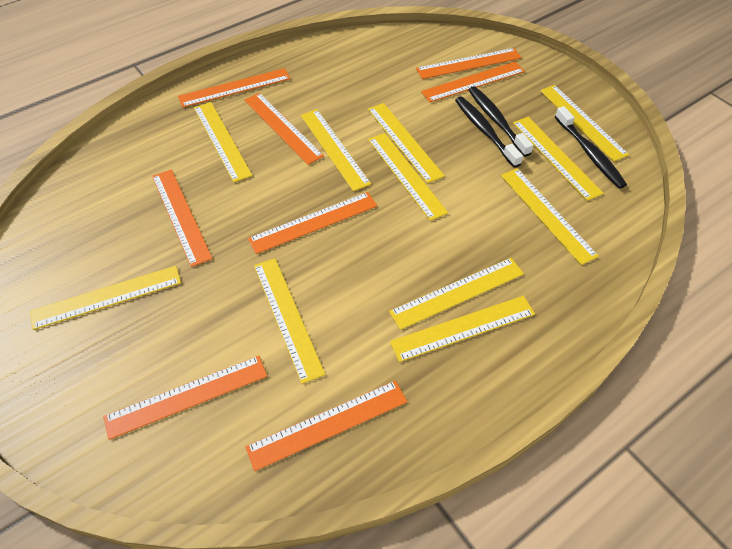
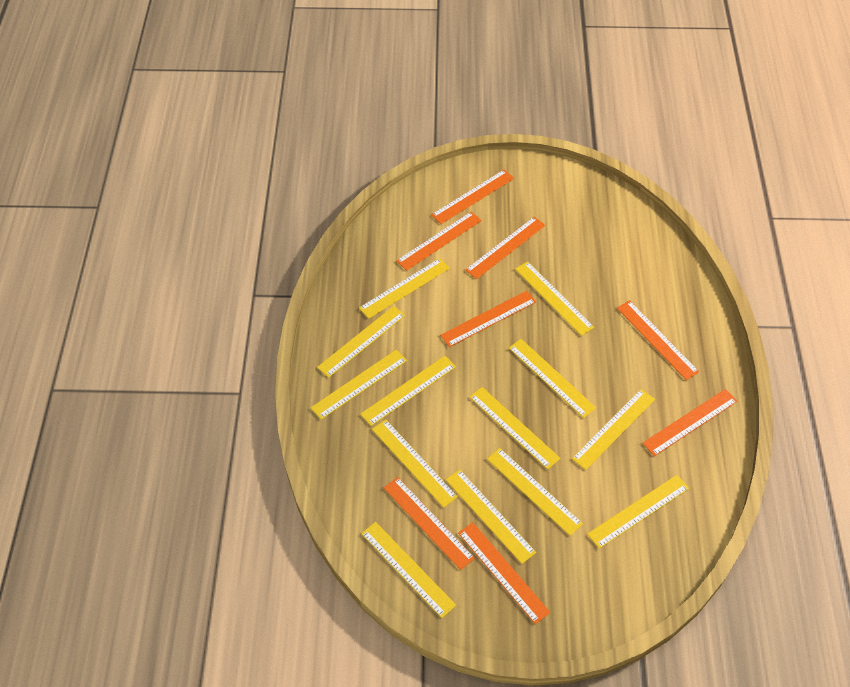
black toothbrush: [455,96,523,168] [469,86,533,157] [555,106,627,189] = 3 -> none = 0
yellow ruler: [30,266,181,330] [194,102,253,182] [254,258,325,384] [301,109,371,191] [368,103,445,183] [368,133,448,221] [389,258,524,330] [390,296,535,362] [501,168,599,265] [513,117,604,201] [540,85,629,162] = 11 -> [311,349,407,420] [317,306,405,378] [359,258,450,319] [360,356,456,426] [361,522,456,618] [372,419,458,508] [446,469,536,564] [470,387,560,469] [487,448,583,536] [509,339,596,418] [515,261,594,336] [572,389,655,470] [587,475,689,549] = 13

